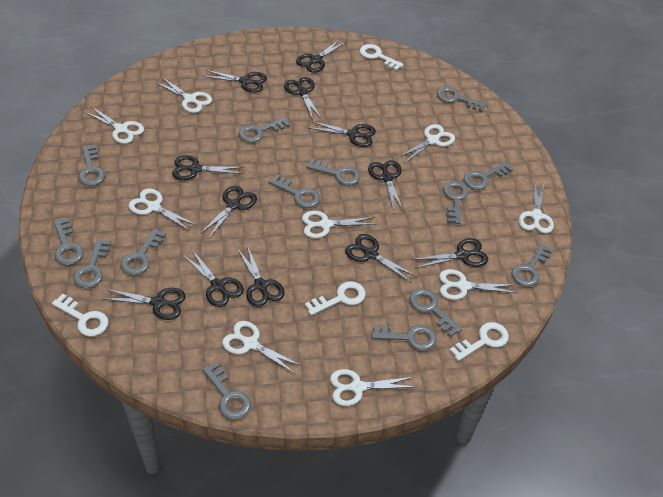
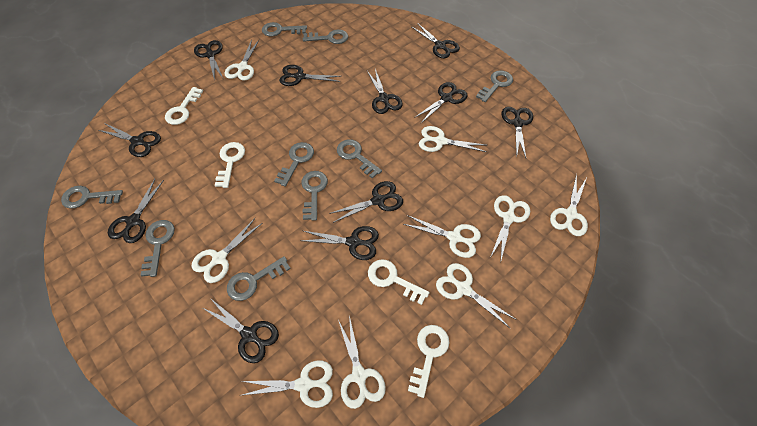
black scissors: [105,288,186,320] [172,155,244,180] [183,250,244,307] [200,186,257,238] [202,70,267,93] [238,245,284,307] [284,77,322,120] [296,39,346,73] [309,121,376,147] [345,234,416,282] [368,160,404,212] [412,238,488,268] = 12 -> [98,123,161,157] [108,179,164,243] [194,40,223,81] [203,298,279,363] [279,65,341,86] [301,226,379,260] [329,181,403,223] [367,69,403,114] [412,23,460,58] [414,82,467,123] [501,107,533,158] = 11
grey key: [54,218,84,265] [73,239,111,288] [78,145,105,186] [121,229,166,275] [203,362,251,420] [239,117,290,143] [269,174,320,208] [306,158,361,185] [371,325,437,351] [409,288,462,337] [437,87,486,112] [443,181,469,224] [464,161,513,190] [512,243,553,287] = 14 -> [61,186,123,209] [141,220,175,277] [227,256,291,301] [262,22,307,37] [274,142,314,187] [301,171,328,221] [303,29,348,44] [337,139,382,179] [476,71,513,102] = 9

